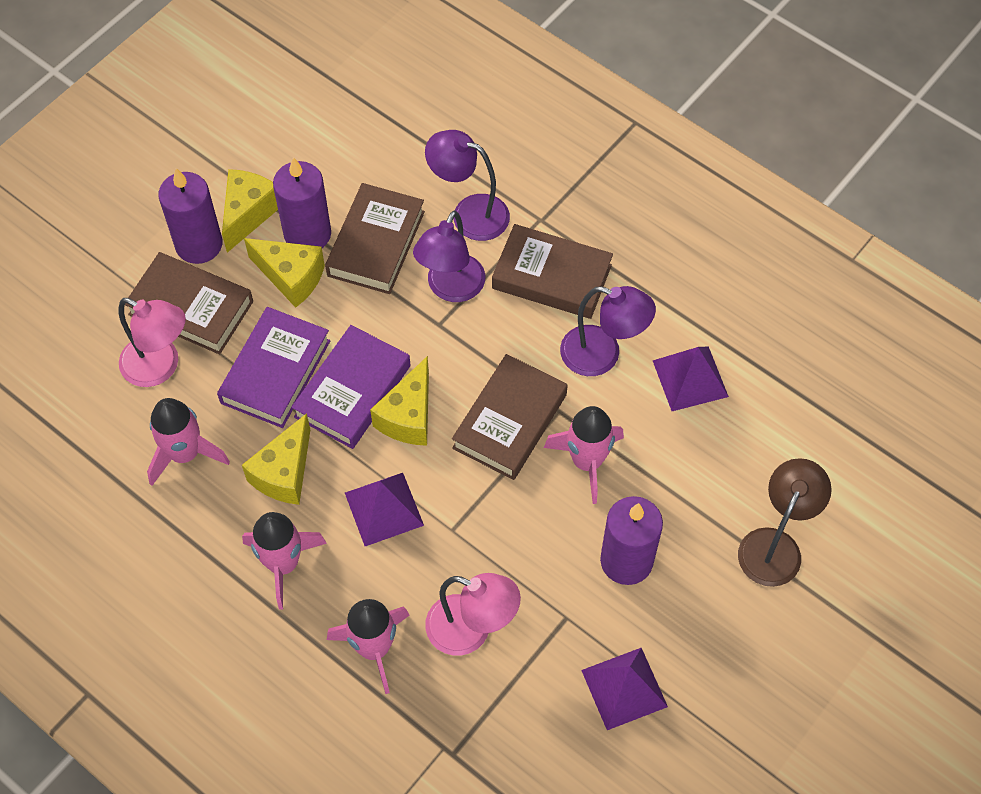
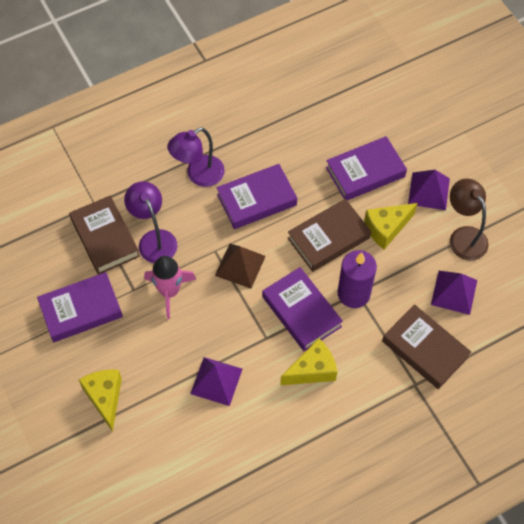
brown book: [125,252,253,354] [325,183,425,294] [452,354,568,480] [492,224,613,319] = 4 -> [69,195,140,275] [287,199,371,272] [382,304,471,389] = 3
brown pyramid: none = 0 -> [215,244,266,289] = 1
pink lamp: [118,298,186,387] [425,573,521,655] = 2 -> none = 0
pink rocket: [147,398,230,486] [242,512,327,609] [327,599,410,694] [544,406,624,504] = 4 -> [144,256,196,319] = 1
purple book: [217,307,331,428] [291,325,411,449] = 2 -> [37,272,123,342] [216,164,297,229] [262,267,343,351] [326,136,407,201] = 4
purple candle: [158,168,223,264] [273,157,331,248] [600,496,663,585] = 3 -> [338,250,377,308] = 1
purple lamp: [413,210,485,302] [425,130,510,241] [560,286,656,376] = 3 -> [124,181,177,263] [167,127,225,187] = 2
yellow cheese: [222,169,278,253] [242,413,310,505] [244,238,325,308] [370,356,429,446] = 4 -> [79,370,122,432] [280,338,337,385] [364,203,417,249] = 3

